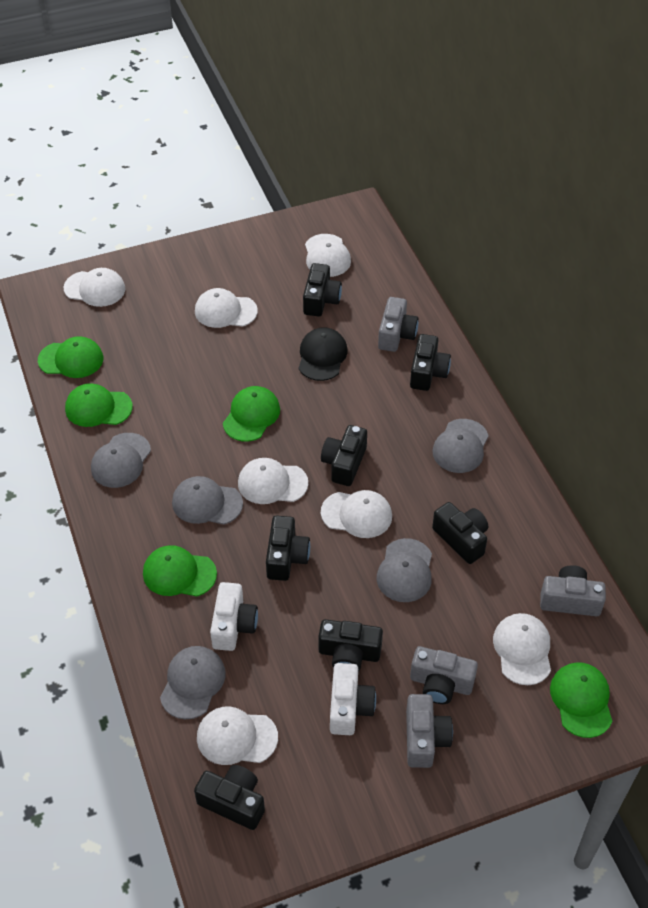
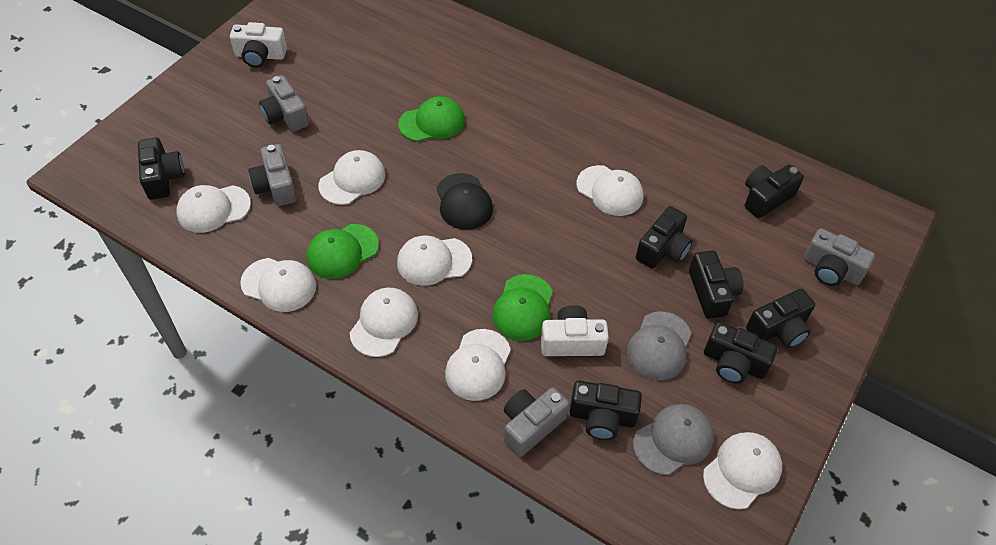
green cap: [38,336,103,378] [65,383,133,427] [143,545,217,597] [223,386,280,442] [550,662,612,738] = 5 -> [306,224,379,279] [398,96,465,142] [492,274,553,341] = 3
grey cap: [91,433,151,488] [160,646,226,719] [172,476,243,524] [377,538,432,602] [433,419,489,473] = 5 -> [627,312,691,380] [633,404,714,475] = 2
white cap: [64,268,125,307] [195,288,258,328] [197,706,278,765] [238,458,308,504] [305,234,351,277] [321,490,392,538] [493,613,551,685] = 7 -> [176,185,251,233] [240,258,316,312] [319,150,385,205] [350,288,418,357] [397,235,472,286] [445,329,511,401] [576,165,644,216] [703,432,782,509] = 8

